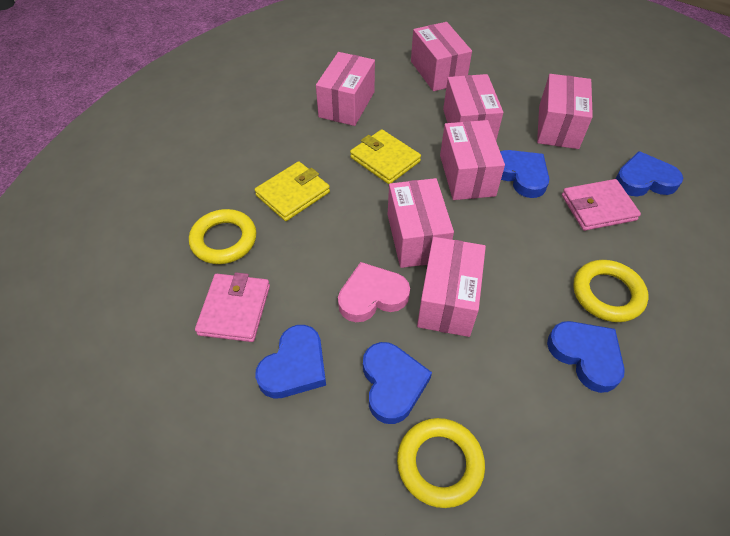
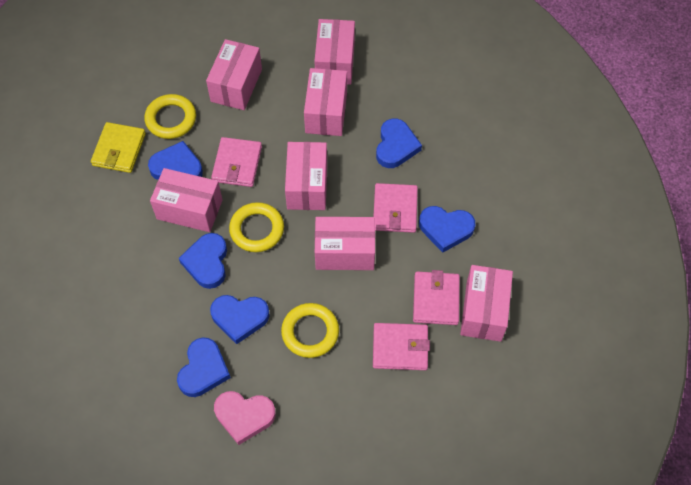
blue heart: [255,325,326,399] [363,342,432,424] [500,150,549,198] [547,321,625,393] [616,151,683,196] = 5 -> [148,141,203,180] [177,337,231,397] [179,233,227,289] [210,295,270,344] [376,118,422,168] [419,206,475,253] = 6
pink wallet: [195,272,270,342] [562,179,641,231] = 2 -> [211,137,262,187] [373,183,418,233] [373,323,430,370] [413,270,460,325] = 4
yellow wallet: [254,161,330,221] [350,129,421,184] = 2 -> [91,122,146,173] = 1

